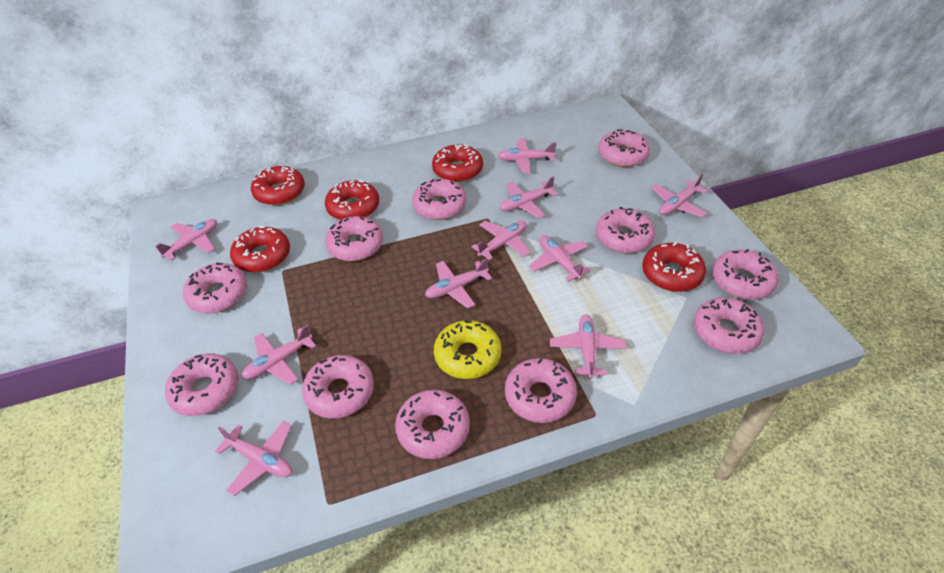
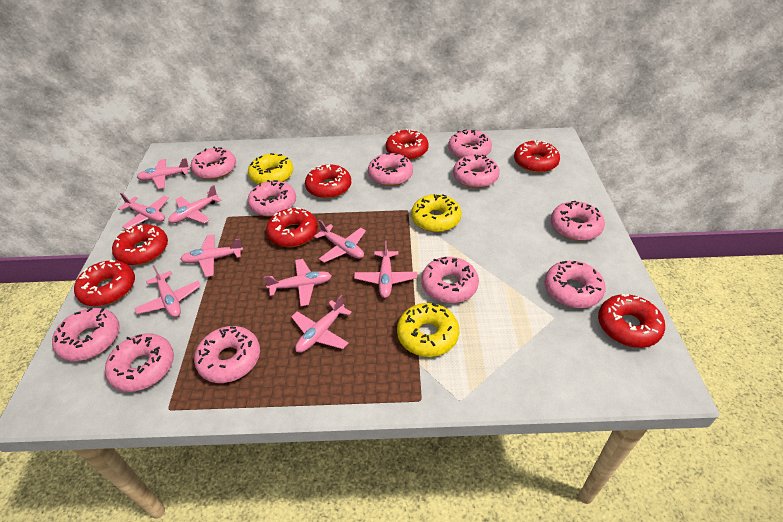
pink plane: [156,219,217,261] [215,421,293,496] [242,325,316,385] [425,258,492,308] [471,221,531,260] [498,139,557,174] [500,176,558,218] [529,235,591,282] [550,314,627,379] [652,174,708,217] = 10 -> [118,193,169,229] [134,265,201,317] [137,158,190,189] [168,185,221,223] [180,235,243,277] [264,259,332,306] [291,295,352,353] [314,220,366,263] [354,241,417,298] = 9
red donut: [230,226,290,273] [251,166,305,205] [325,180,379,220] [432,144,483,182] [642,242,706,292] = 5 -> [74,260,135,306] [112,224,168,265] [266,207,318,247] [305,164,351,199] [386,128,429,160] [514,141,560,173] [598,294,665,348] = 7
yellow donut: [434,320,502,379] = 1 -> [248,153,293,184] [397,303,459,357] [411,194,462,232] = 3

